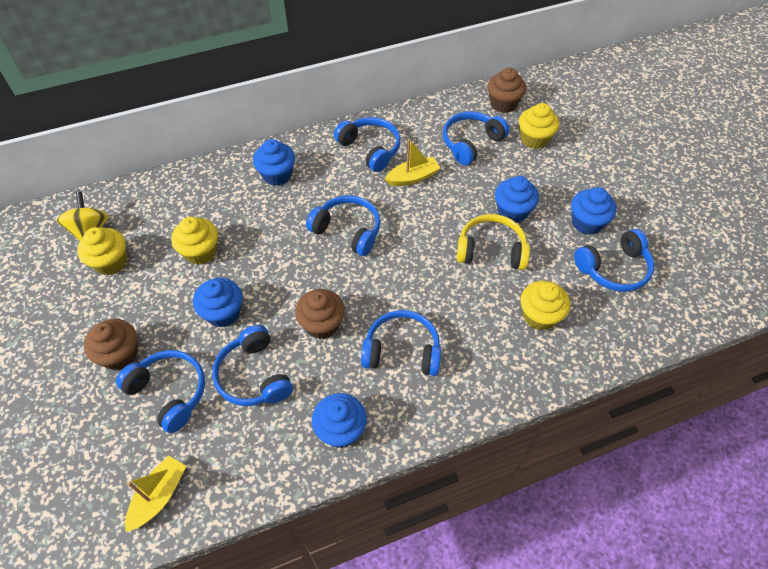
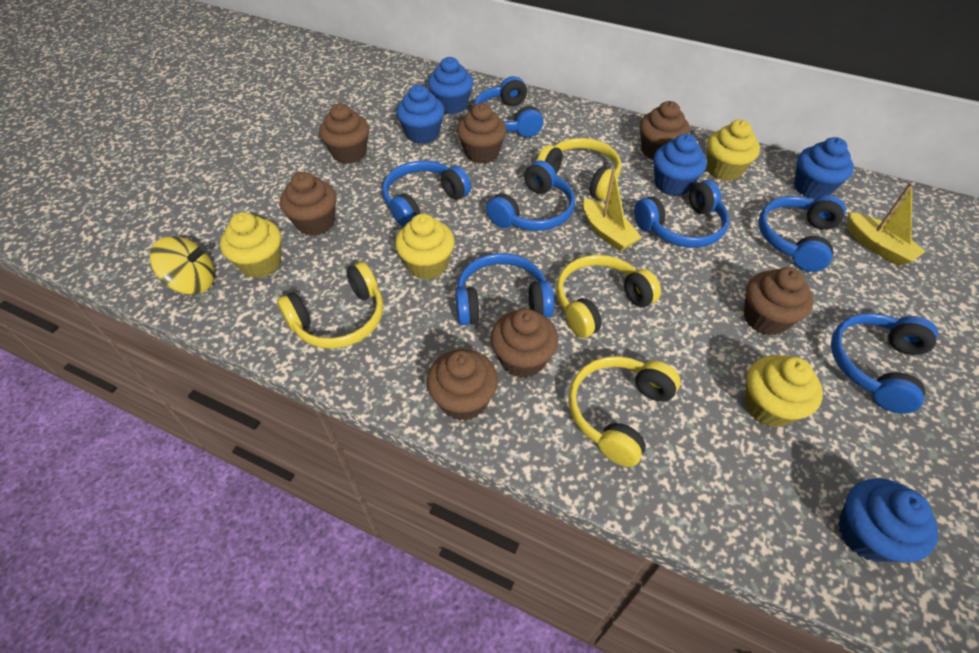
brown cupcake: [84,319,138,370] [295,289,345,339] [488,67,526,113] = 3 -> [280,172,336,236] [319,103,369,164] [427,349,498,421] [457,103,507,164] [491,308,558,378] [639,101,690,160] [744,267,814,335] = 7
yellow headphones: [456,214,530,270] = 1 -> [277,262,383,349] [537,138,621,200] [556,255,661,338] [568,356,681,467] = 4

